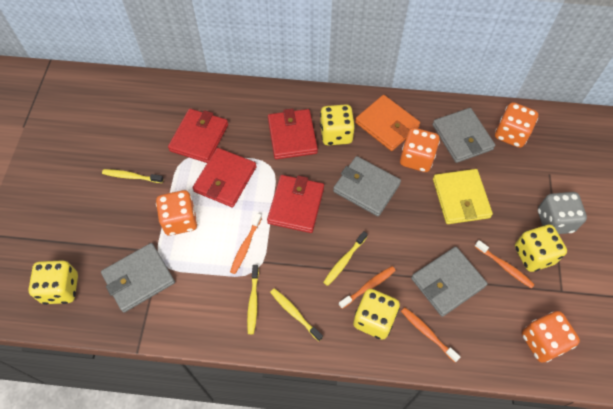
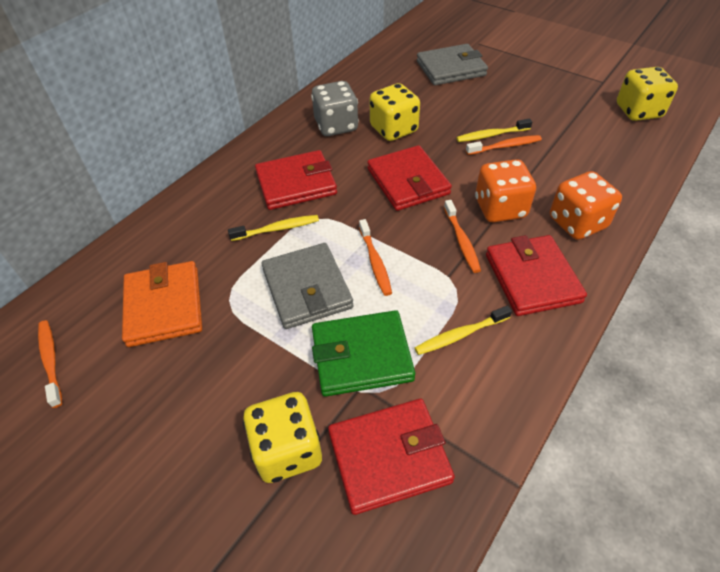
green wallet: none = 0 -> [312,310,415,397] = 1
grey wallet: [101,243,175,313] [333,156,401,216] [411,247,488,317] [432,108,495,163] = 4 -> [262,243,353,329] [417,44,488,85] = 2
orange dice: [156,190,198,236] [400,128,440,172] [495,102,538,148] [522,311,580,363] = 4 -> [475,159,536,222] [550,171,622,240] = 2
yellow dice: [28,260,78,305] [320,104,355,145] [353,289,400,340] [515,225,567,272] = 4 -> [243,392,322,483] [370,83,420,141] [617,67,678,121] = 3
yellow toothbrush: [102,169,164,183] [247,265,259,334] [270,288,323,341] [323,231,368,286] = 4 -> [228,215,319,241] [415,305,512,355] [456,118,532,142] = 3
yellow wallet: [433,169,493,224] = 1 -> none = 0

